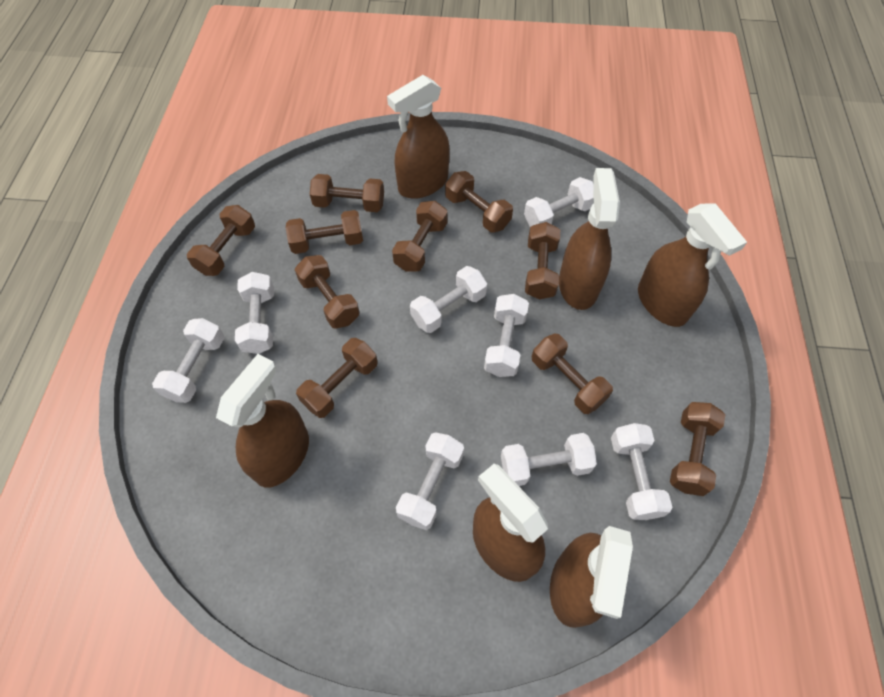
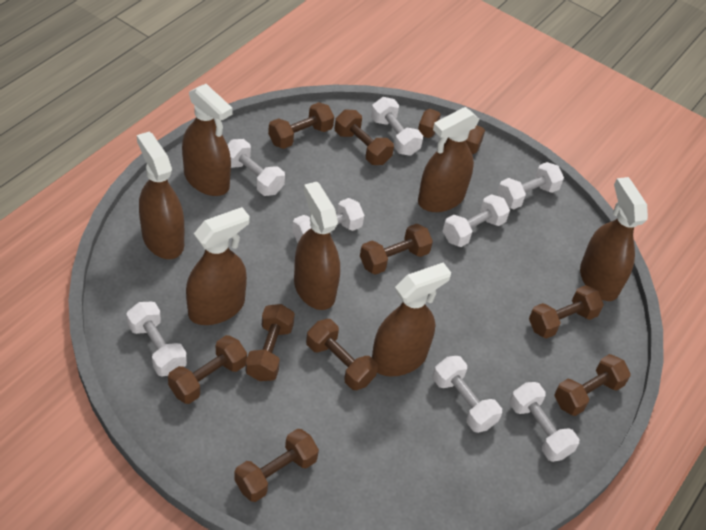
brown spray bottle: [216,354,309,487] [387,75,450,199] [473,464,548,582] [550,526,633,628] [559,168,620,310] [638,204,747,327] = 6 -> [137,132,184,259] [182,84,233,196] [186,207,250,325] [294,182,340,310] [372,262,451,377] [418,107,480,212] [580,177,648,301] = 7

